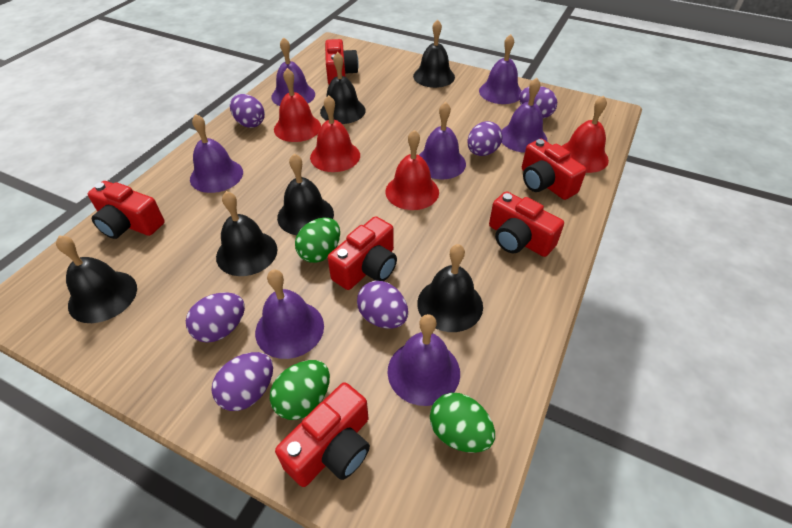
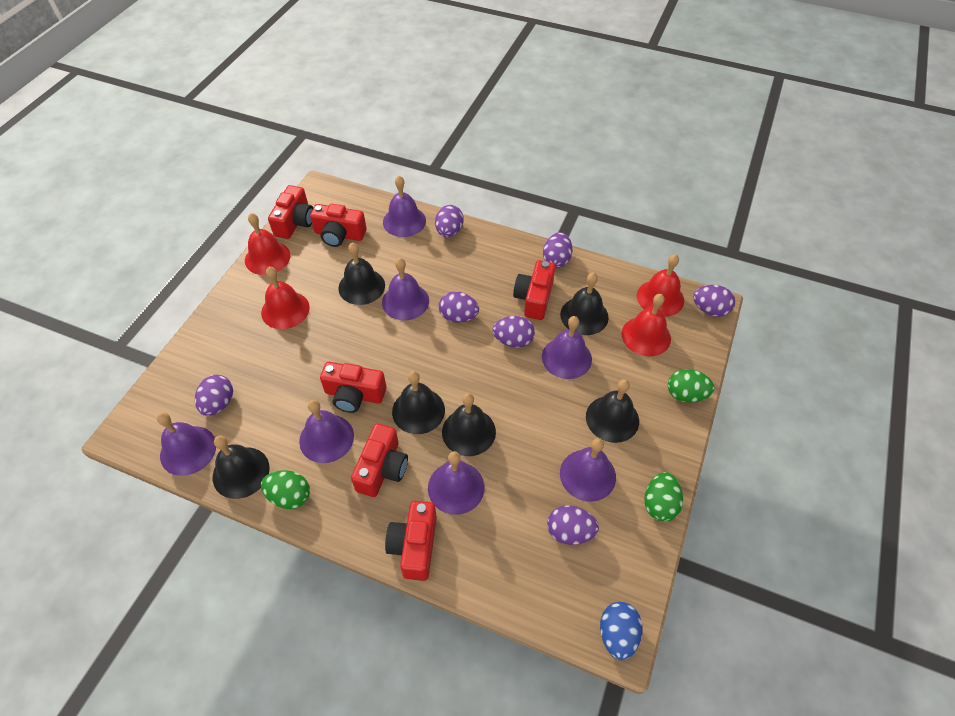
blue egg: none = 0 -> [600,602,642,660] = 1
purple egg: [186,292,245,343] [211,352,273,411] [230,94,265,128] [357,281,408,329] [467,121,503,156] [519,86,557,118] = 6 -> [195,375,233,416] [435,205,464,237] [438,291,479,323] [492,316,535,348] [543,232,573,268] [547,505,599,545] [693,285,735,317] = 7

